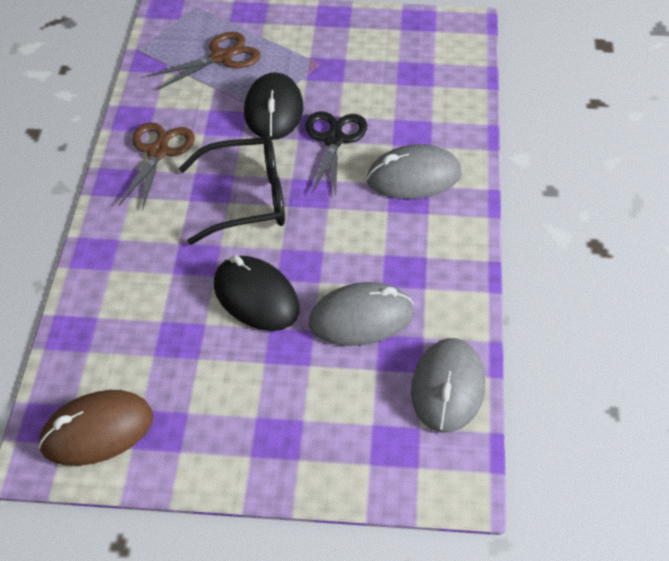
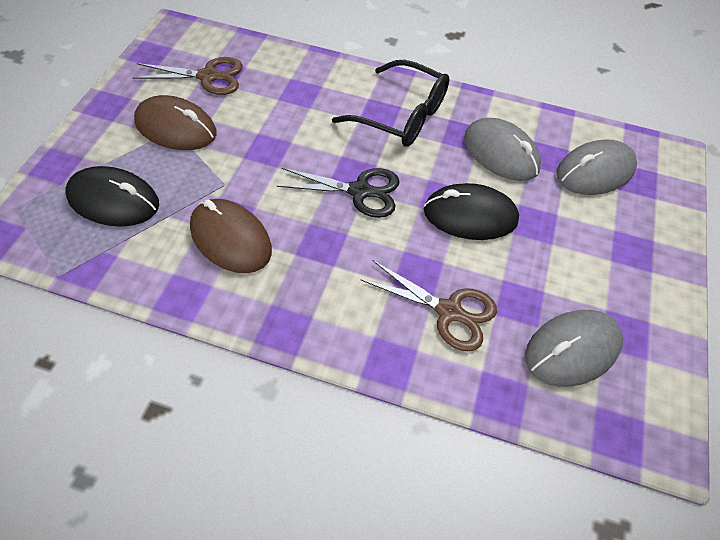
brown mouse: [38,390,153,466] = 1 -> [134,95,217,150] [190,199,272,273] = 2

